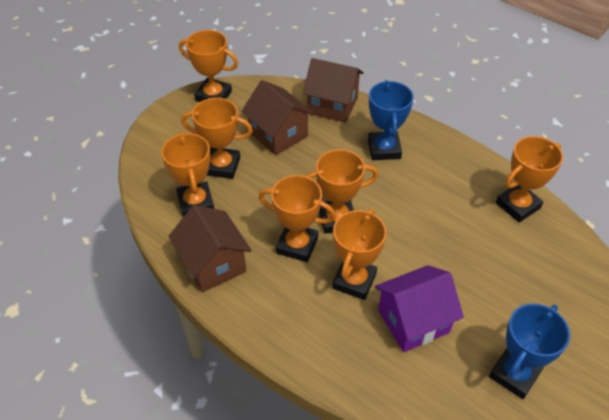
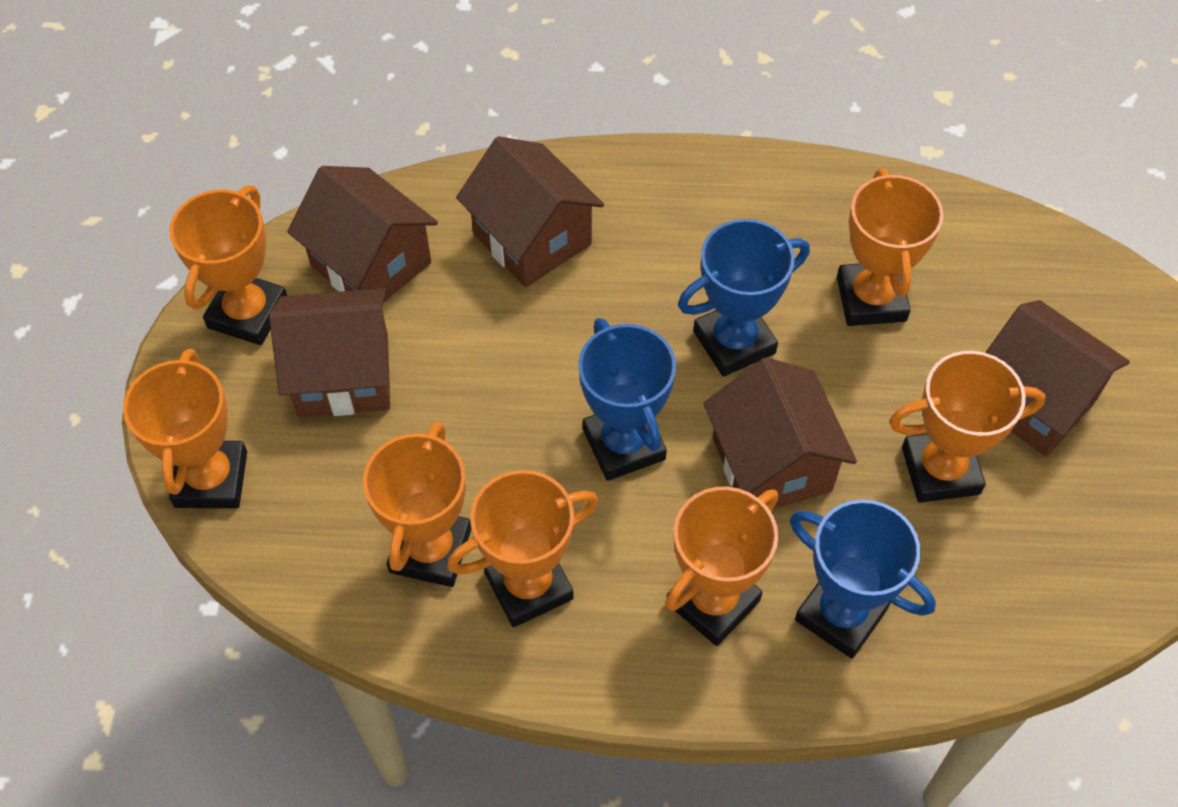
blue trophy: [368,80,414,160] [489,303,570,399] = 2 -> [578,318,676,481] [678,219,810,377] [790,499,936,659] = 3
brown house: [169,205,252,293] [241,80,314,156] [303,58,364,123] = 3 -> [269,288,390,417] [287,166,438,303] [456,136,604,287] [703,357,857,509] [985,300,1130,457] = 5
purple house: [375,265,464,352] = 1 -> none = 0

